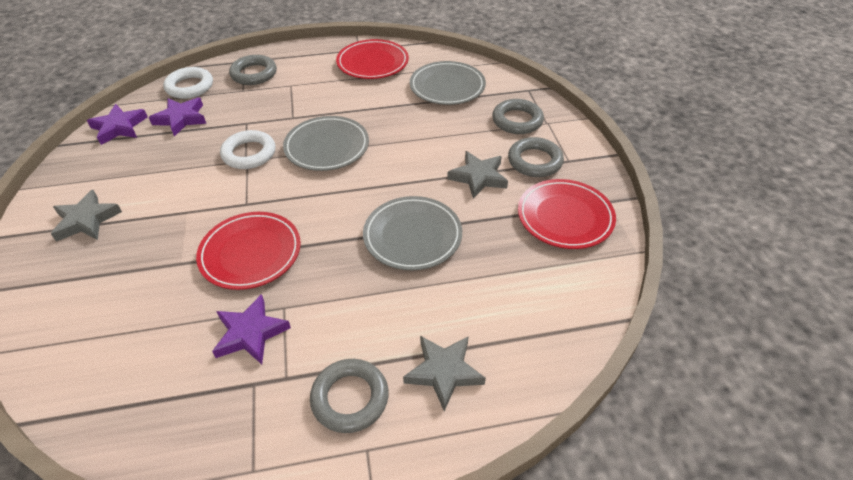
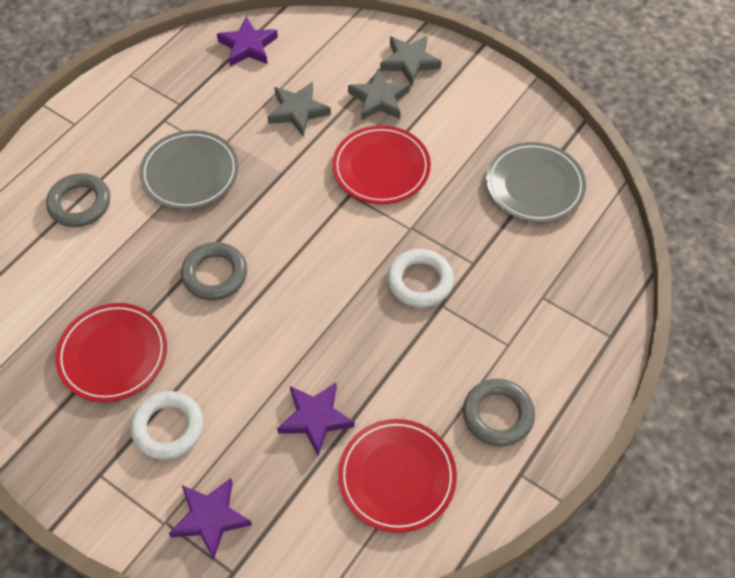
grey plate: [283,116,369,171] [363,196,462,270] [410,61,486,105] = 3 -> [139,130,239,209] [486,142,586,222] = 2
grey ring: [229,55,277,85] [310,359,389,433] [492,99,544,134] [508,137,564,177] = 4 -> [46,173,110,227] [181,242,247,301] [463,379,535,446] = 3

